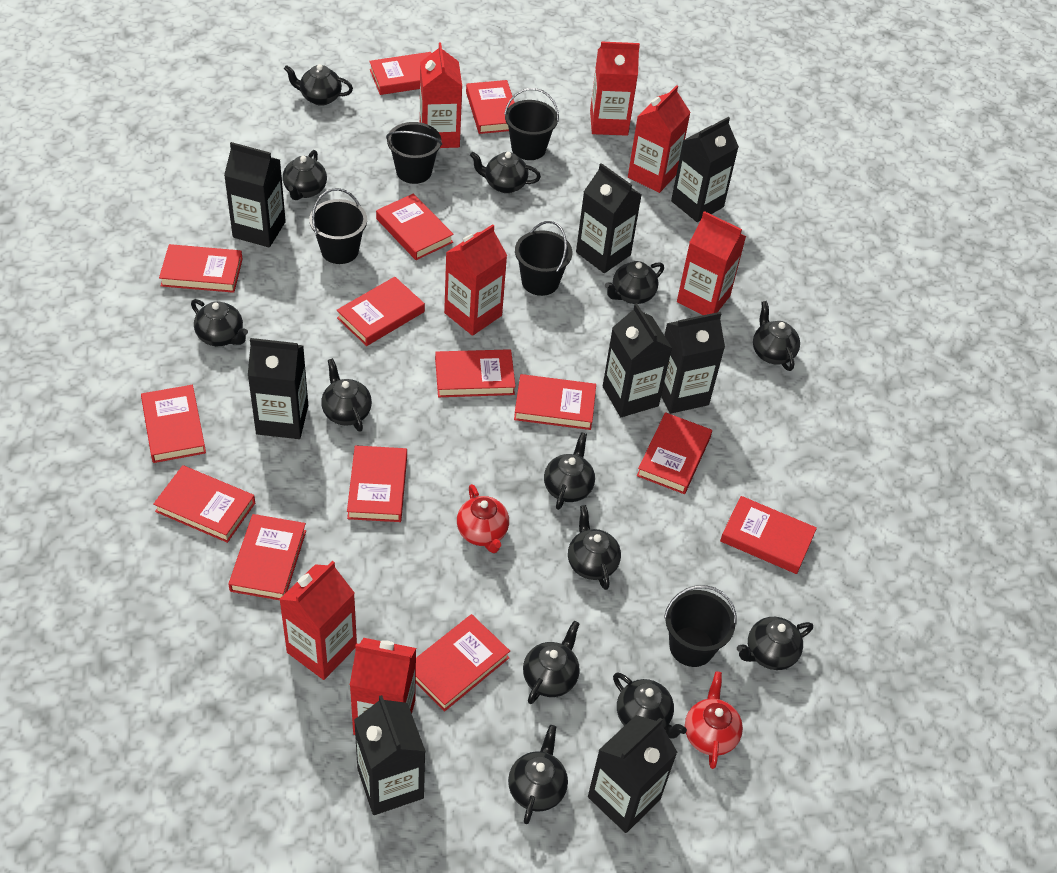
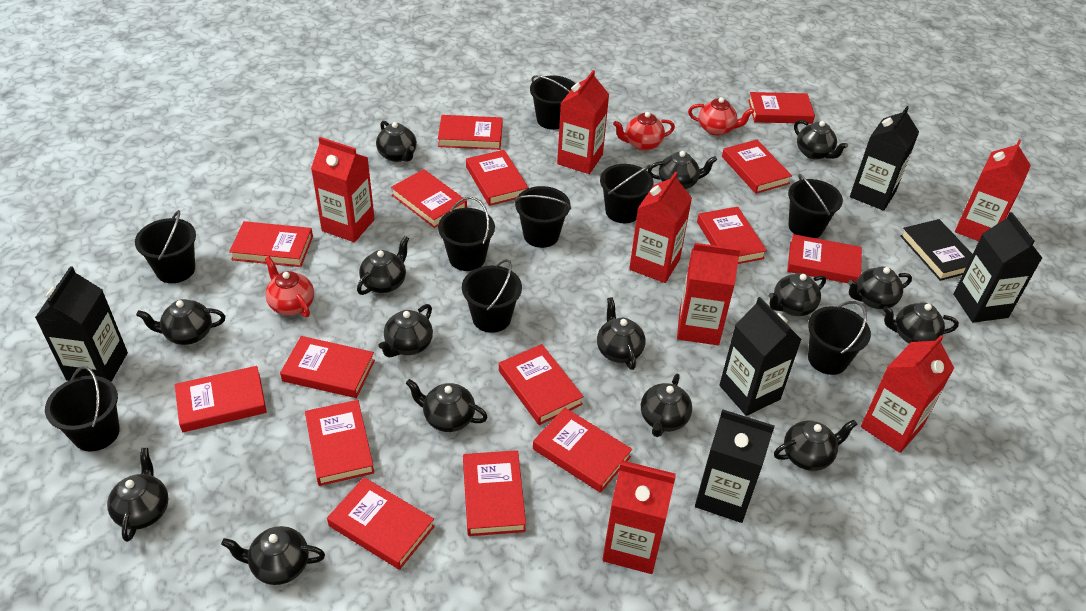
black book: none = 0 -> [900,219,972,281] = 1
black bucket: [309,188,367,264] [386,122,442,184] [504,88,559,160] [515,221,572,296] [664,585,737,667] = 5 -> [45,366,120,452] [135,210,196,283] [438,197,495,271] [462,259,522,333] [515,186,571,248] [530,75,575,130] [600,164,654,223] [788,173,843,238] [808,301,871,375] = 9
black carton: [224,142,286,248] [248,338,308,439] [354,695,426,815] [576,163,641,273] [588,715,677,833] [603,303,672,417] [661,312,725,414] [671,117,739,222] = 8 -> [35,266,128,382] [695,409,775,523] [719,297,802,416] [850,106,919,211] [953,212,1042,323] = 5
black teapot: [191,299,248,346] [283,150,327,200] [284,64,353,106] [321,358,372,432] [470,152,541,193] [508,725,568,824] [523,621,580,704] [544,432,595,510] [568,505,621,590] [605,261,664,304] [613,673,687,738] [737,617,813,670] [753,301,800,371] = 13 -> [107,448,169,542] [136,299,225,345] [221,526,325,585] [357,236,409,295] [376,121,417,162] [379,304,433,357] [406,379,488,432] [597,297,646,370] [641,374,692,437] [648,151,717,189] [769,273,826,316] [774,420,857,471] [794,120,848,160] [848,266,912,309] [883,303,959,344] = 15
red book: [141,385,206,463] [153,465,255,543] [159,244,243,293] [228,514,306,600] [337,277,425,346] [347,445,407,522] [369,52,432,95] [376,193,454,260] [416,614,510,712] [435,349,516,397] [466,80,515,134] [514,374,596,430] [637,412,712,494] [720,496,817,574] = 14 -> [175,366,267,432] [229,221,313,267] [280,336,375,398] [305,400,374,486] [327,477,435,570] [391,169,467,228] [438,115,502,150] [463,450,526,536] [466,150,529,206] [499,344,584,425] [533,407,632,493] [697,207,767,264] [722,140,792,194] [748,92,815,124] [787,234,862,283] = 15
red teapot: [457,484,509,553] [685,671,743,769] = 2 -> [265,256,314,317] [613,112,675,151] [688,97,754,136] = 3

